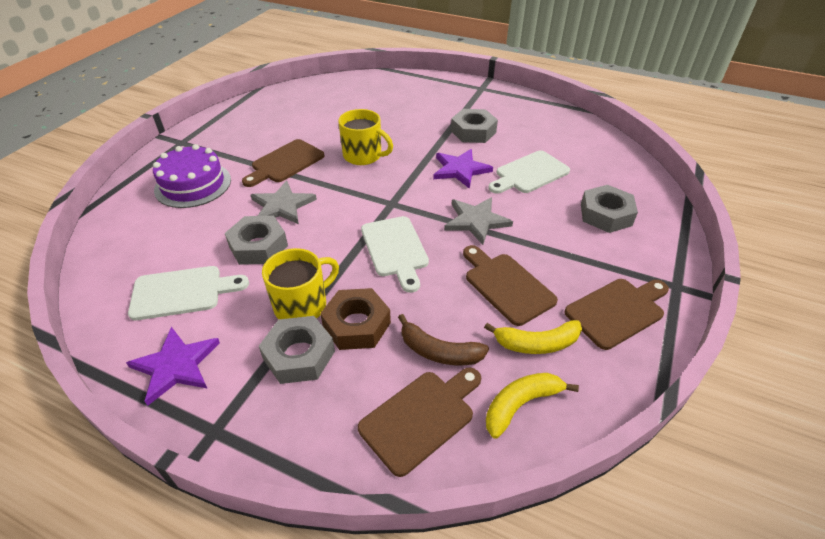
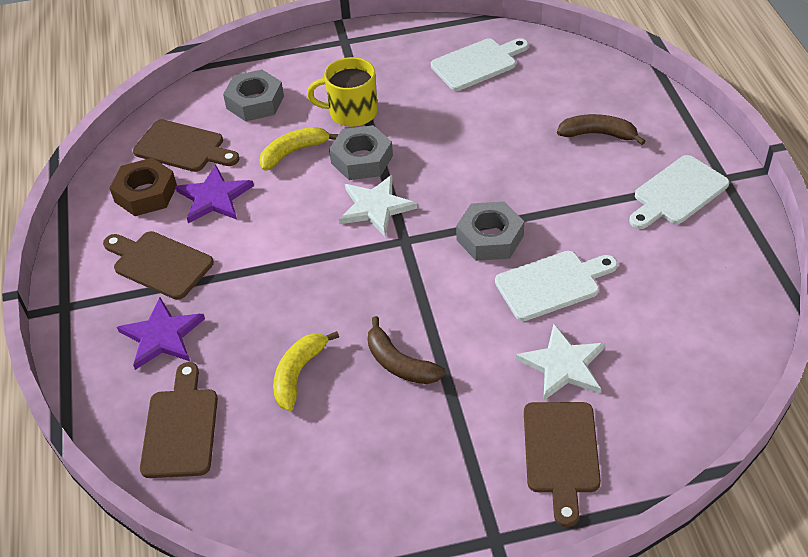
brown banana: [398,314,489,365] = 1 -> [368,316,446,384] [557,114,645,145] = 2
grey nut: [225,216,288,265] [259,316,335,384] [451,109,498,143] [581,185,638,233] = 4 -> [223,70,284,122] [329,125,393,180] [456,201,524,261] = 3
grey star: [251,181,317,224] [444,197,513,245] = 2 -> none = 0
purple cake: [153,144,231,208] = 1 -> none = 0
white star: none = 0 -> [339,175,418,236] [516,324,605,400] = 2
yellow mug: [262,248,339,319] [338,109,393,165] = 2 -> [307,57,378,127] = 1

